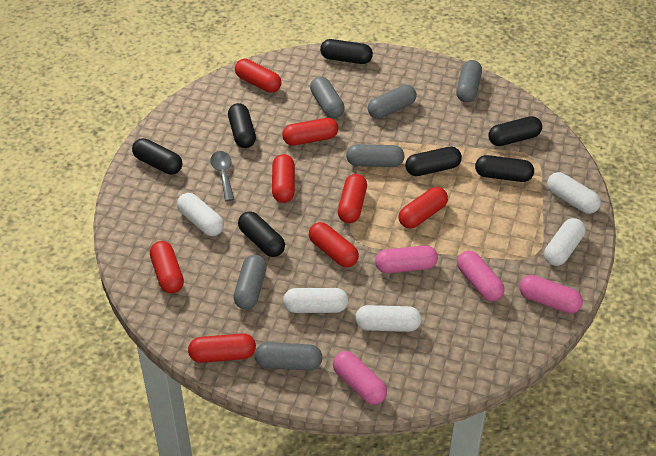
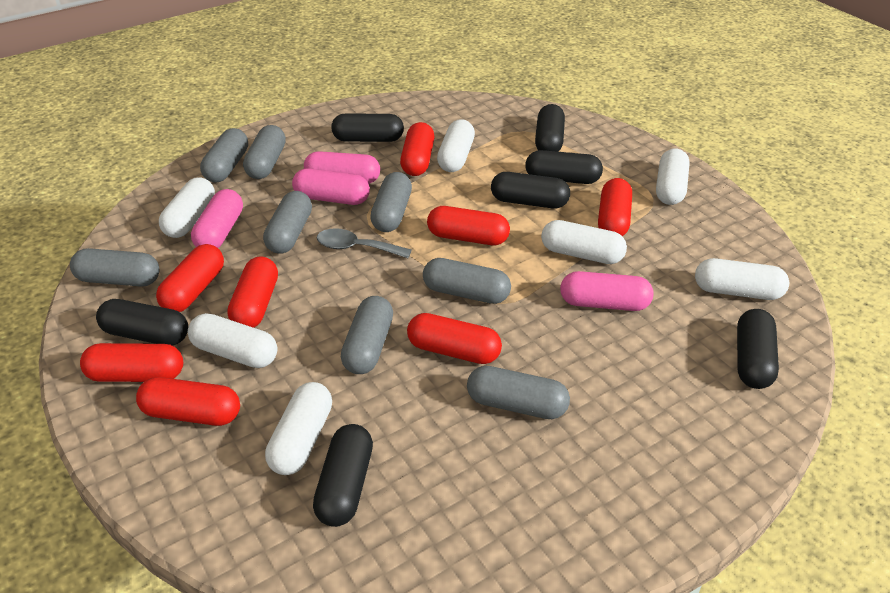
grey capsule: [234,255,267,309] [255,342,322,371] [310,76,345,119] [346,144,405,167] [368,85,417,119] [456,60,482,102] = 6 -> [70,248,159,287] [200,128,248,182] [243,125,286,179] [263,191,312,254] [341,296,393,374] [370,172,412,232] [423,258,511,304] [467,366,570,419] = 8
white capsule: [177,193,224,236] [283,288,348,313] [355,305,422,332] [544,218,585,266] [547,172,601,214] = 5 -> [159,177,215,238] [188,313,277,368] [265,382,332,475] [437,119,475,172] [541,220,627,264] [656,149,690,205] [695,258,789,300] = 7

